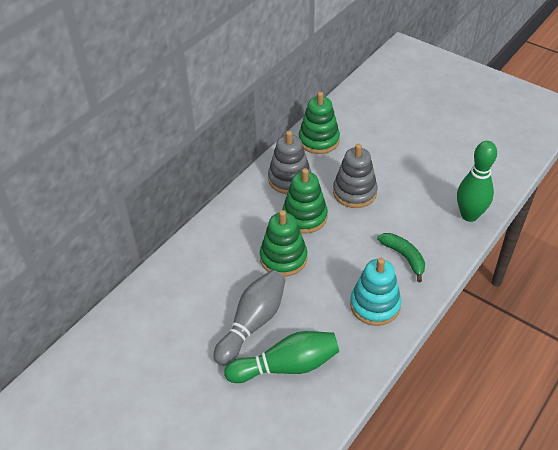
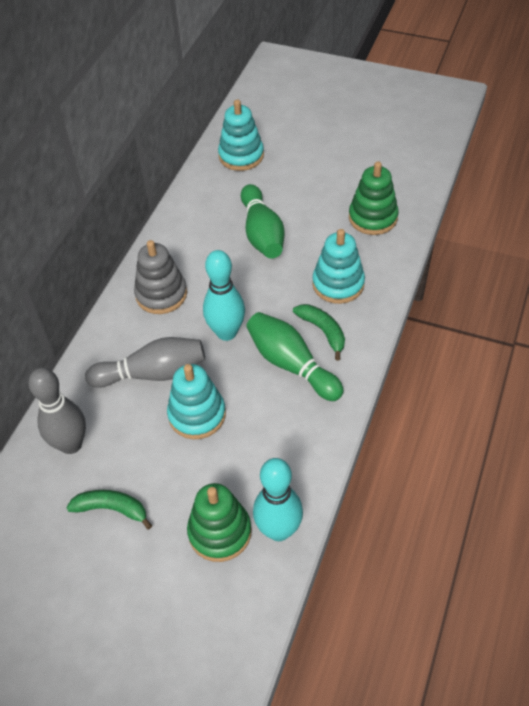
green banana: [377,233,425,282] = 1 -> [66,490,152,530] [293,304,345,361] = 2
green stacking toy: [260,210,307,277] [282,168,328,234] [299,92,340,154] = 3 -> [187,483,252,562] [349,161,398,235] = 2
grey bowling pin: [214,270,286,366] = 1 -> [28,368,86,454] [85,337,205,388] = 2
grey stacking toy: [268,131,311,194] [333,144,378,208] = 2 -> [134,240,187,314] = 1
turquoise bowling pin: none = 0 -> [203,250,245,341] [253,458,303,541] = 2
turquoise stacking toy: [350,258,401,326] = 1 -> [167,364,226,439] [218,100,264,171] [312,229,365,304] = 3

